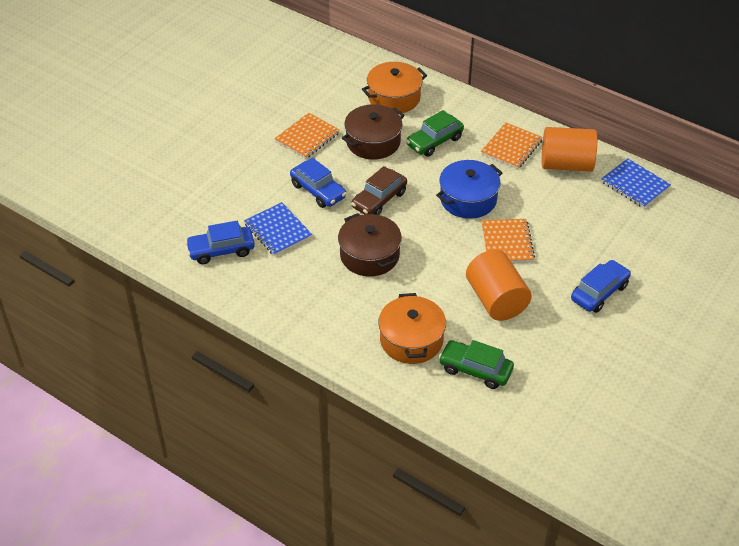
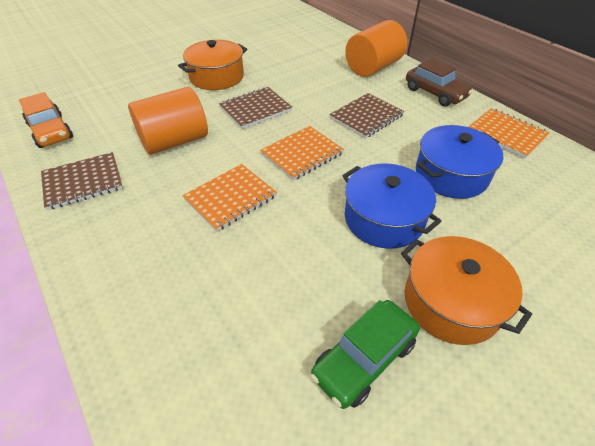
blue car: [185,221,255,264] [290,158,347,208] [571,260,631,313] = 3 -> none = 0
blue notebook: [244,202,312,256] [601,158,671,208] = 2 -> none = 0
blue pot: [436,160,503,219] = 1 -> [342,163,442,249] [416,125,503,199] = 2
brown notebook: none = 0 -> [41,152,123,210] [219,87,292,129] [329,93,404,138] = 3
brown pot: [338,213,402,276] [342,104,405,160] = 2 -> none = 0
green car: [406,110,464,157] [438,340,514,389] = 2 -> [310,300,420,409] = 1
orange car: none = 0 -> [19,92,73,148] = 1

